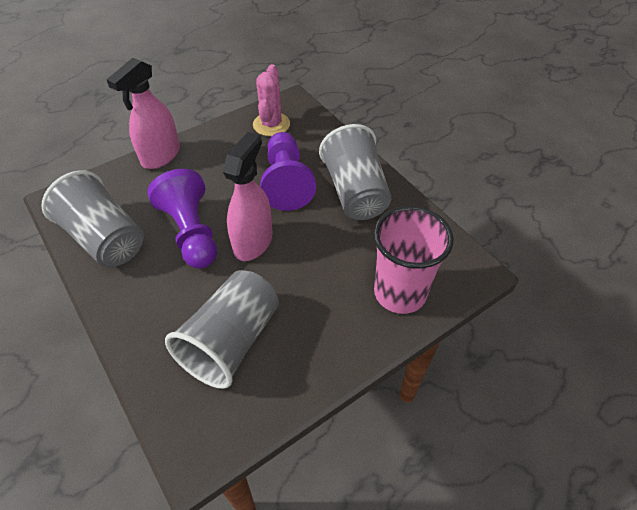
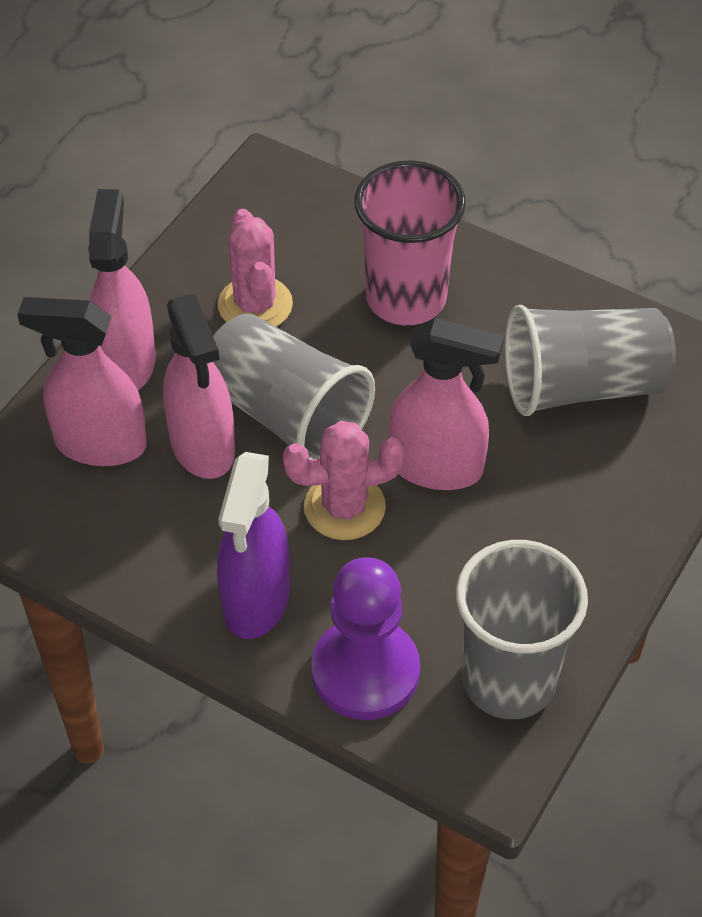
pink cactus: [253,64,290,136] = 1 -> [218,209,293,327] [283,421,405,540] = 2
pink spray bottle: [106,58,180,169] [223,132,273,261] = 2 -> [17,297,147,466] [89,189,156,390] [163,294,235,479] [389,318,503,490] = 4
purple pawn: [147,169,217,268] [260,132,316,211] = 2 -> [311,557,420,720] = 1
purple spray bottle: none = 0 -> [217,452,290,639] = 1

